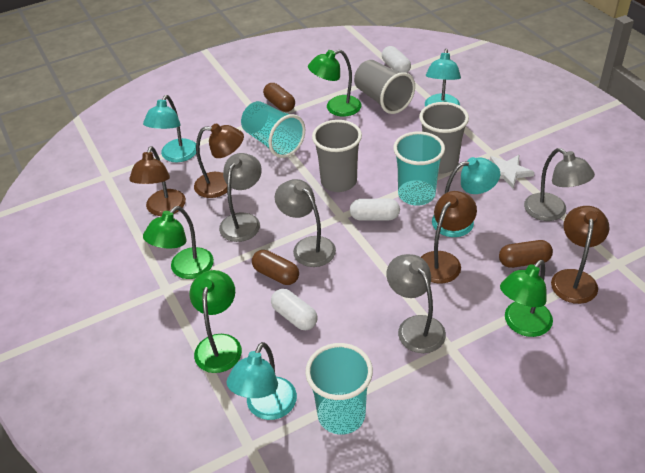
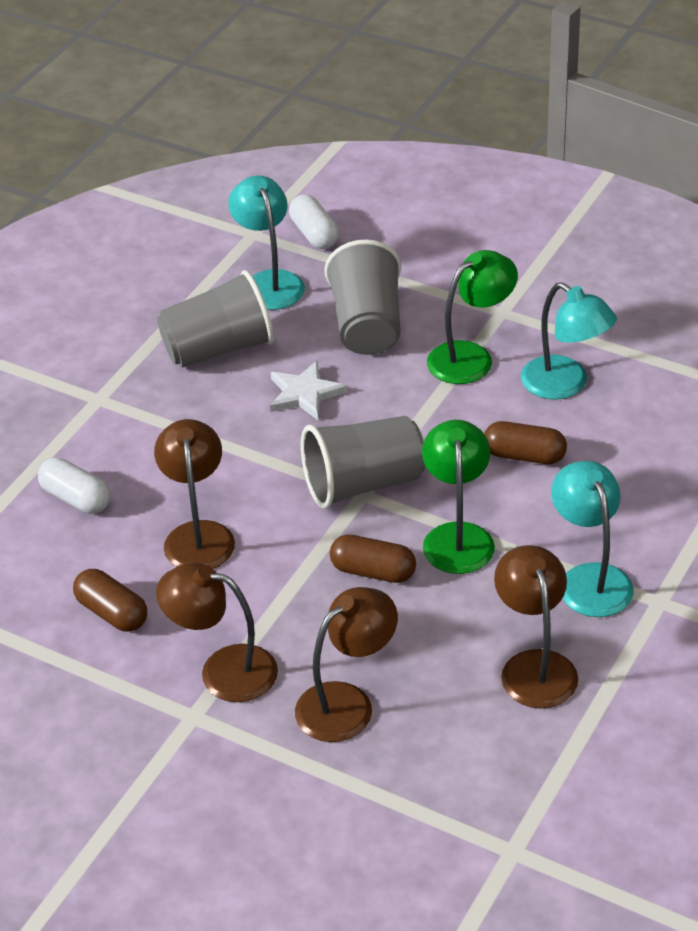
green lamp: [143,206,214,279] [189,270,242,373] [308,49,361,117] [500,260,553,337] = 4 -> [422,420,495,574] [427,250,518,384] = 2
grey lamp: [219,153,262,242] [275,179,336,267] [386,254,446,353] [524,148,595,221] = 4 -> none = 0
turquoise cup: [241,101,305,158] [305,343,373,435] [393,131,445,206] = 3 -> none = 0
turquoise lamp: [143,95,196,162] [227,342,297,420] [425,48,461,107] [432,157,500,237] = 4 -> [228,175,305,310] [521,282,617,399] [551,461,634,617] = 3
white capsule: [271,289,317,330] [350,199,400,221] [382,46,411,73] = 3 -> [38,458,110,514] [289,194,339,249] = 2

